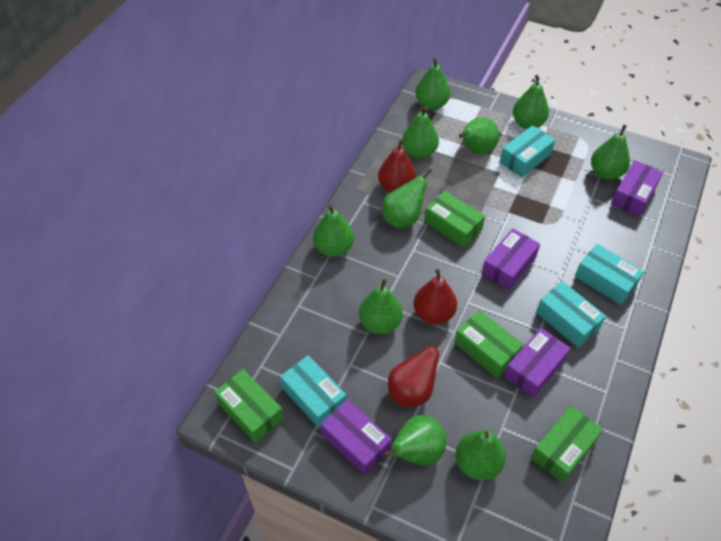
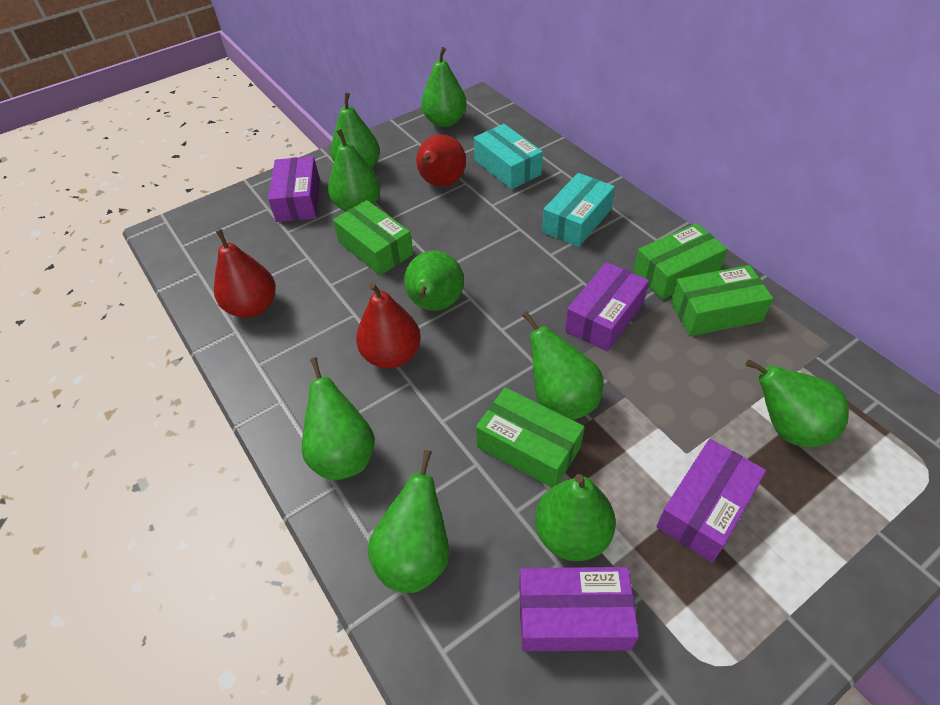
green pear: [313,205,354,257] [359,278,403,334] [382,168,432,228] [383,415,446,465] [402,106,439,159] [415,58,450,110] [456,430,506,481] [459,117,499,155] [513,75,549,129] [591,125,630,180] = 10 -> [302,357,375,481] [328,129,381,212] [331,92,380,169] [368,450,449,593] [404,251,464,311] [421,47,467,127] [522,311,603,420] [535,474,616,561] [746,359,849,447] = 9
turquoise box: [280,355,347,428] [500,125,555,177] [536,281,606,348] [575,244,644,305] = 4 -> [474,124,543,190] [542,173,615,247] = 2

